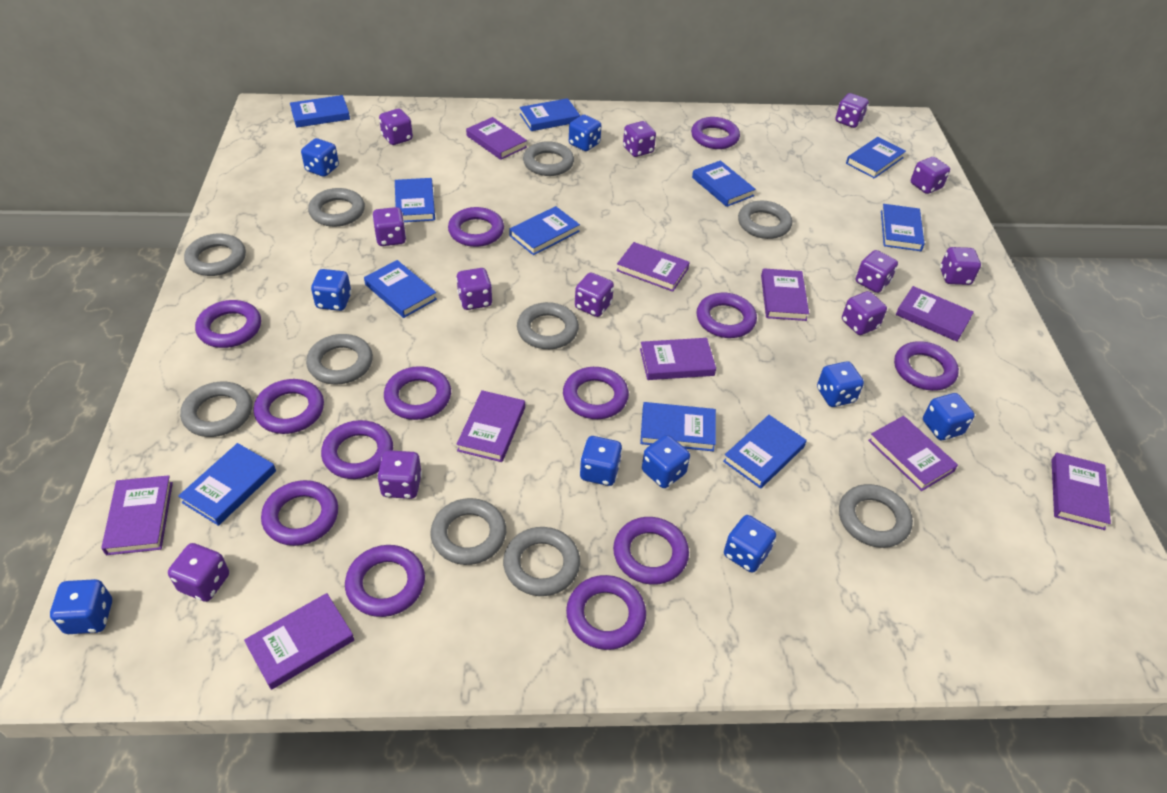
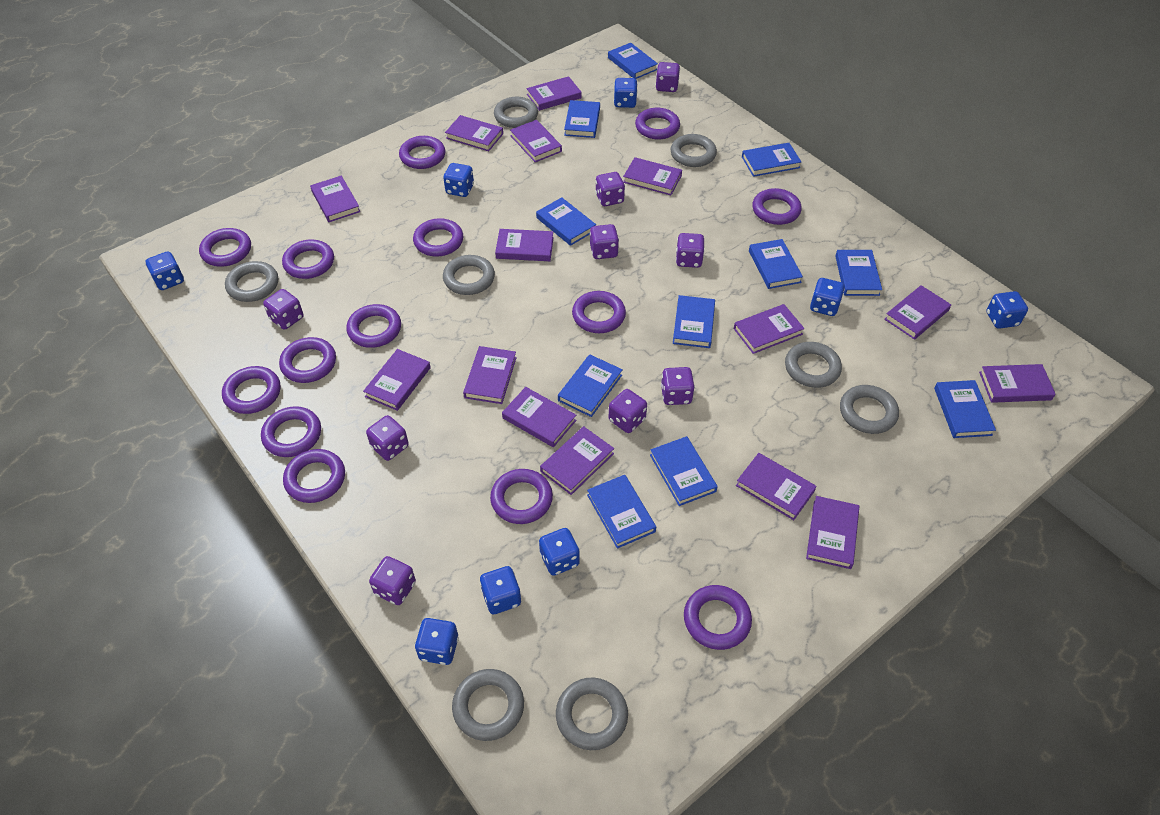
blue dice: [50,579,112,634] [301,138,339,177] [311,269,351,311] [569,115,601,151] [580,436,622,486] [642,435,690,488] [724,515,776,573] [817,361,864,407] [923,393,975,440] = 9 -> [146,251,184,290] [415,618,459,665] [443,163,474,197] [480,566,521,614] [539,528,580,576] [614,78,638,108] [810,278,845,316] [986,291,1028,329] = 8
grey ring: [180,382,252,437] [184,233,246,276] [306,334,373,385] [308,188,365,227] [430,498,506,565] [503,527,580,596] [517,302,579,349] [523,141,574,176] [738,201,792,239] [839,484,913,548] = 10 -> [225,261,278,302] [443,255,495,295] [452,669,524,741] [494,97,538,128] [556,678,628,750] [670,134,717,167] [785,342,842,388] [840,385,899,434] = 8
purple book: [101,475,173,555] [244,593,354,690] [456,390,525,462] [466,117,527,160] [616,242,690,292] [640,338,716,380] [761,268,809,321] [868,416,958,491] [896,286,974,342] [1052,453,1111,530] = 10 -> [310,176,360,222] [363,349,431,411] [445,115,503,151] [463,346,517,404] [495,229,554,261] [502,387,576,447] [510,120,562,162] [527,76,582,111] [540,426,614,495] [623,157,682,195] [734,304,805,354] [736,453,816,520] [806,496,859,569] [884,285,951,340] [979,364,1056,403] = 15
purple dice: [168,543,229,602] [372,207,406,246] [377,450,422,499] [379,109,413,145] [456,268,492,310] [575,272,614,317] [623,121,656,157] [835,93,869,128] [842,291,887,335] [856,250,898,293] [911,157,950,194] [940,247,981,285] = 12 -> [263,289,303,330] [366,415,409,461] [369,556,416,605] [590,224,619,259] [595,172,625,206] [608,389,647,433] [655,62,680,92] [661,367,695,405] [676,233,705,268] = 9
purple ring: [195,300,261,348] [253,379,324,434] [261,480,338,546] [321,420,393,479] [345,545,425,617] [384,366,451,420] [448,207,504,247] [563,367,629,419] [566,575,646,650] [613,517,689,585] [691,117,740,149] [697,293,757,338] [894,341,959,391] = 13 -> [199,228,251,266] [222,366,280,414] [261,406,321,457] [279,337,336,383] [282,240,334,279] [283,449,345,503] [346,304,401,348] [399,136,445,169] [413,218,463,257] [490,469,553,524] [572,291,626,333] [635,108,680,139] [684,585,752,650] [752,188,802,225] = 14

